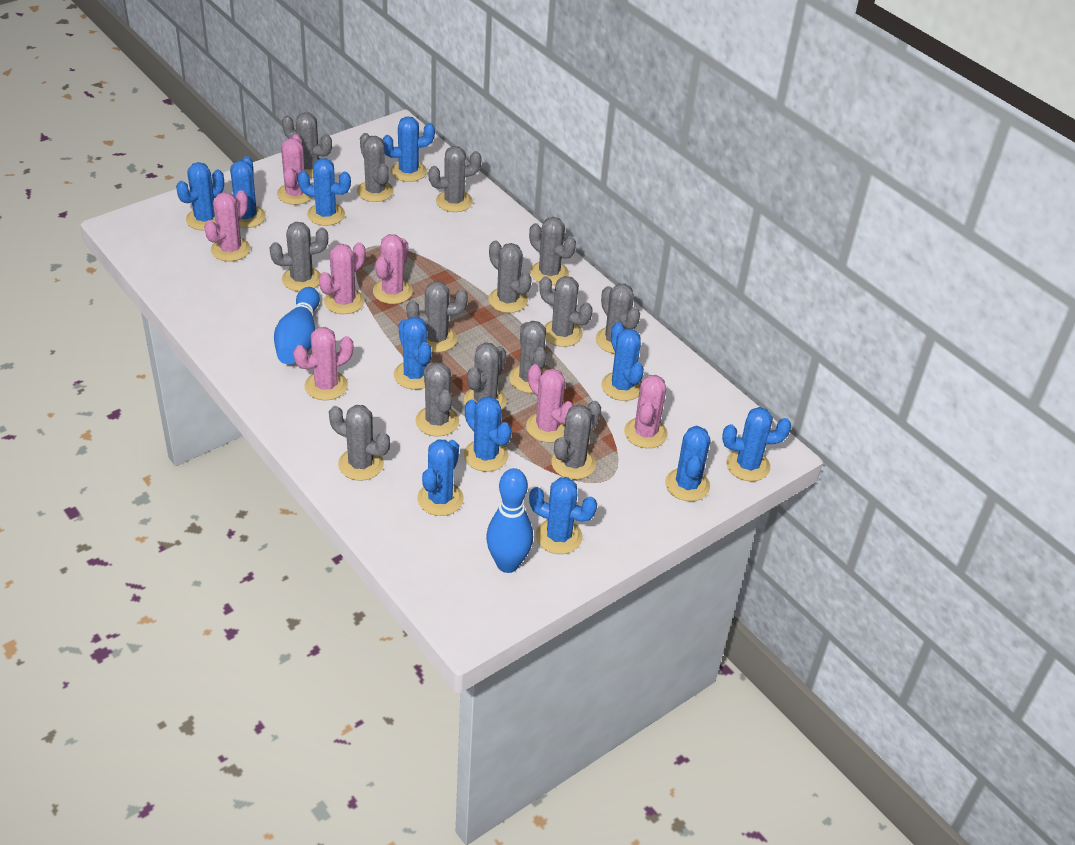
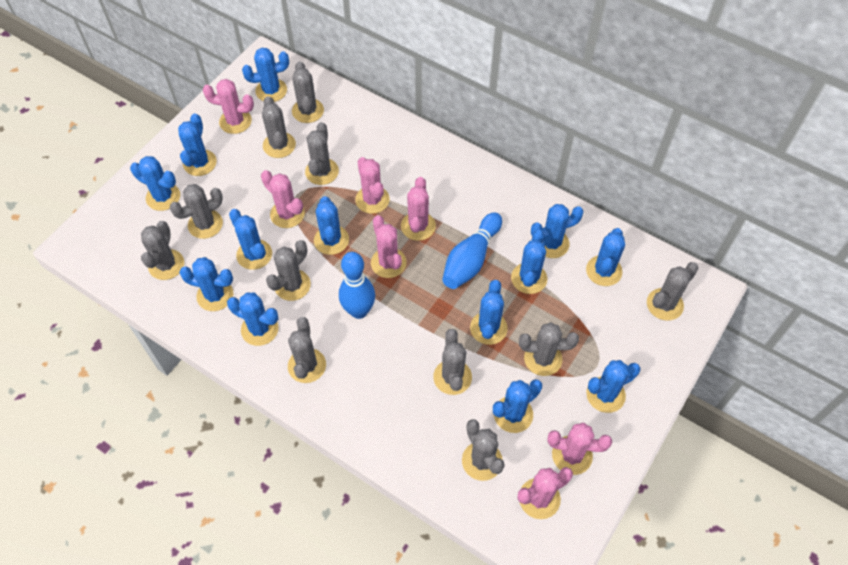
blue cactus: [176,162,224,231] [230,156,266,228] [297,158,351,226] [382,116,435,182] [394,317,431,389] [417,439,464,516] [464,396,512,472] [529,477,597,554] [601,322,644,401] [665,426,710,501] [722,407,791,481] = 11 -> [130,156,180,211] [178,113,217,176] [179,257,233,311] [227,293,279,346] [229,209,272,270] [242,48,289,102] [314,196,349,255] [470,280,508,345] [493,379,542,433] [511,230,547,294] [531,204,584,258] [586,228,625,286] [586,360,640,413] = 13
grey cactus: [270,222,328,292] [282,112,332,178] [329,405,390,481] [357,133,394,202] [406,281,468,352] [415,362,459,437] [428,146,482,212] [464,343,507,410] [488,241,532,313] [509,321,547,393] [529,217,576,285] [539,276,593,347] [552,401,601,480] [596,283,640,354] = 14 -> [141,221,184,280] [170,184,223,239] [262,96,296,158] [266,240,311,301] [288,317,326,383] [292,62,324,123] [305,122,339,185] [433,329,472,395] [462,419,505,481] [519,322,579,376] [647,262,699,321] = 11

